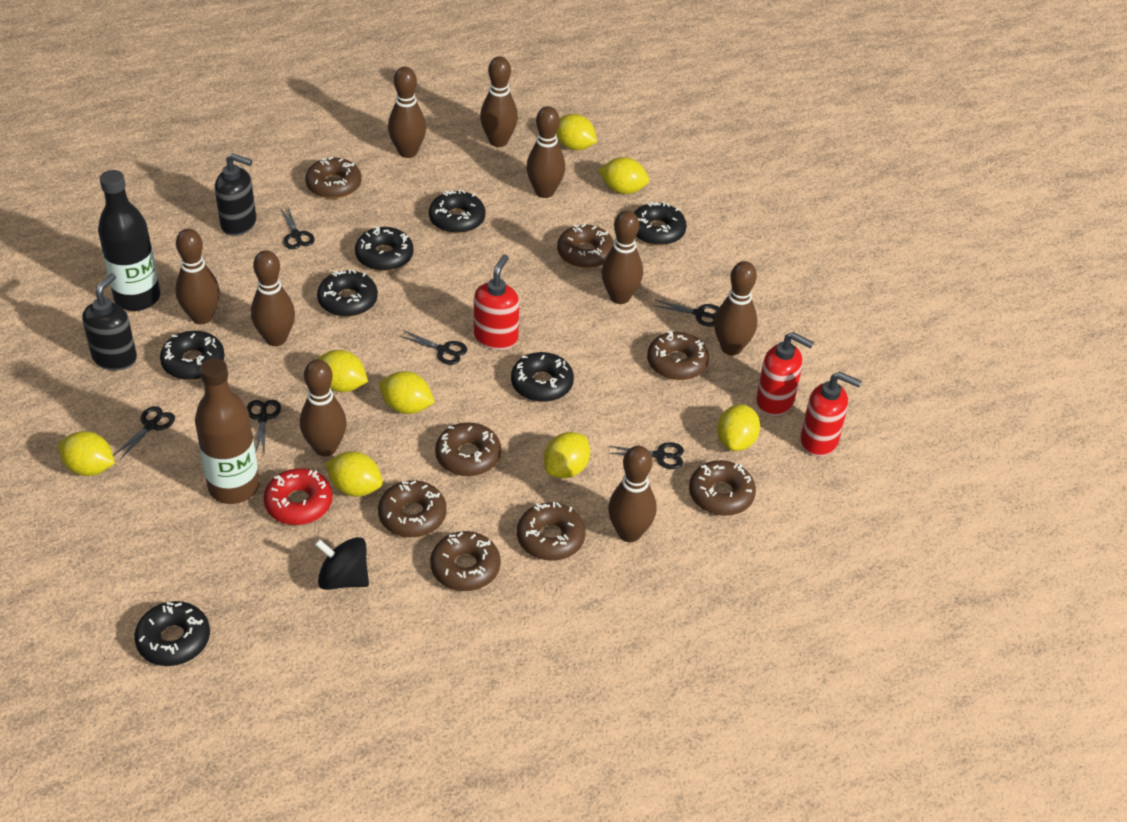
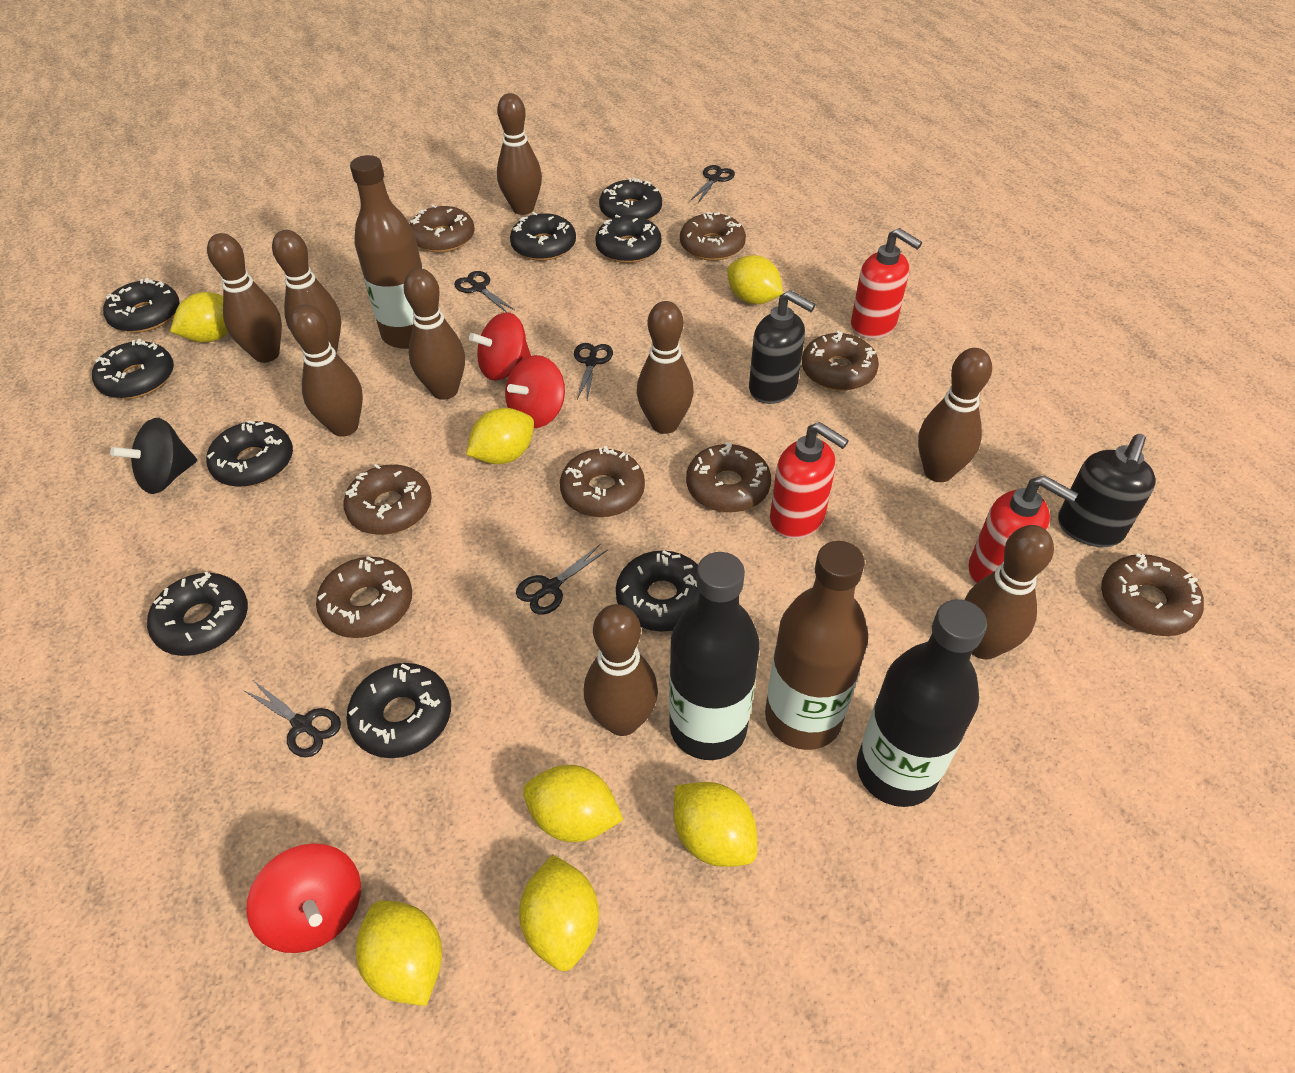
black bottle: [98,170,160,311] = 1 -> [669,552,759,760] [857,599,987,807] = 2
black donut: [134,601,210,666] [160,331,225,380] [317,269,378,317] [355,226,414,271] [429,190,485,234] [511,352,574,402] [634,201,687,246] = 7 -> [92,339,174,399] [103,278,179,333] [147,572,248,656] [206,420,293,487] [346,663,451,758] [510,212,576,261] [595,215,661,263] [599,177,662,220] [616,550,699,632] = 9
black scissors: [113,406,175,460] [247,400,281,453] [281,208,315,249] [400,330,467,365] [609,442,684,469] [653,300,719,327] = 6 -> [243,681,341,757] [454,271,515,312] [516,544,608,615] [574,343,613,400] [691,165,735,203] = 5
brown bottle: [195,358,260,504] = 1 -> [350,155,423,349] [765,541,868,750] = 2
red donut: [264,468,333,525] = 1 -> none = 0
red spinning top: none = 0 -> [246,843,361,953] [469,312,531,381] [505,355,565,428] = 3
yellow lemon: [58,431,115,476] [317,350,368,392] [325,451,383,497] [379,371,435,414] [544,432,590,478] [556,114,597,150] [598,157,649,194] [717,404,760,451] = 8 -> [170,292,228,342] [356,901,442,1006] [466,408,534,464] [519,855,599,971] [523,765,624,842] [674,782,757,867] [728,255,783,304] = 7

